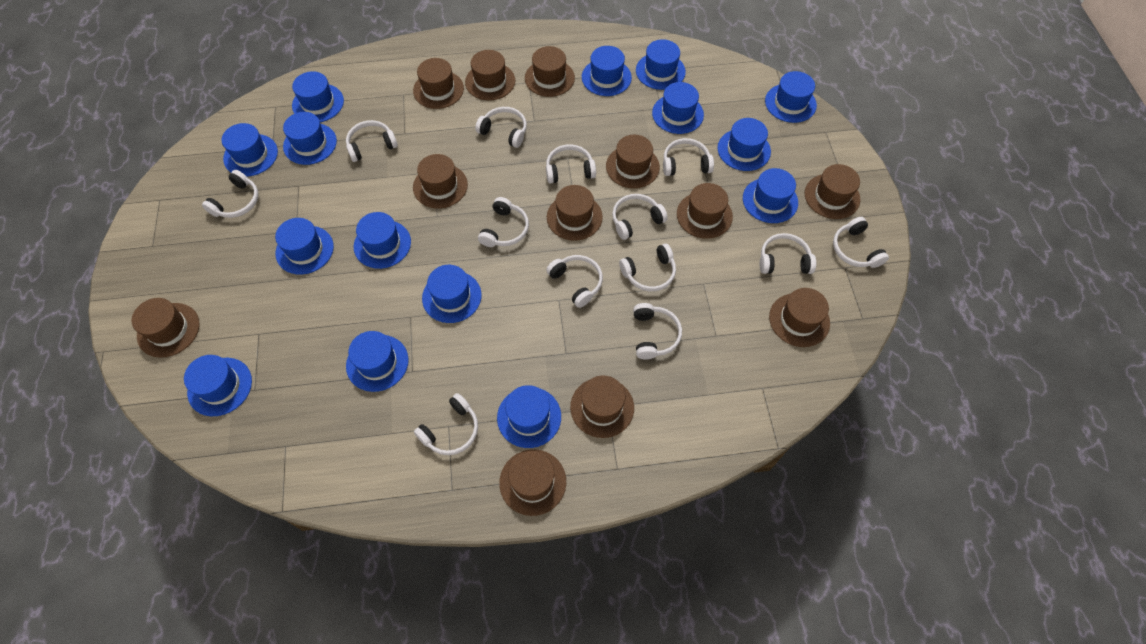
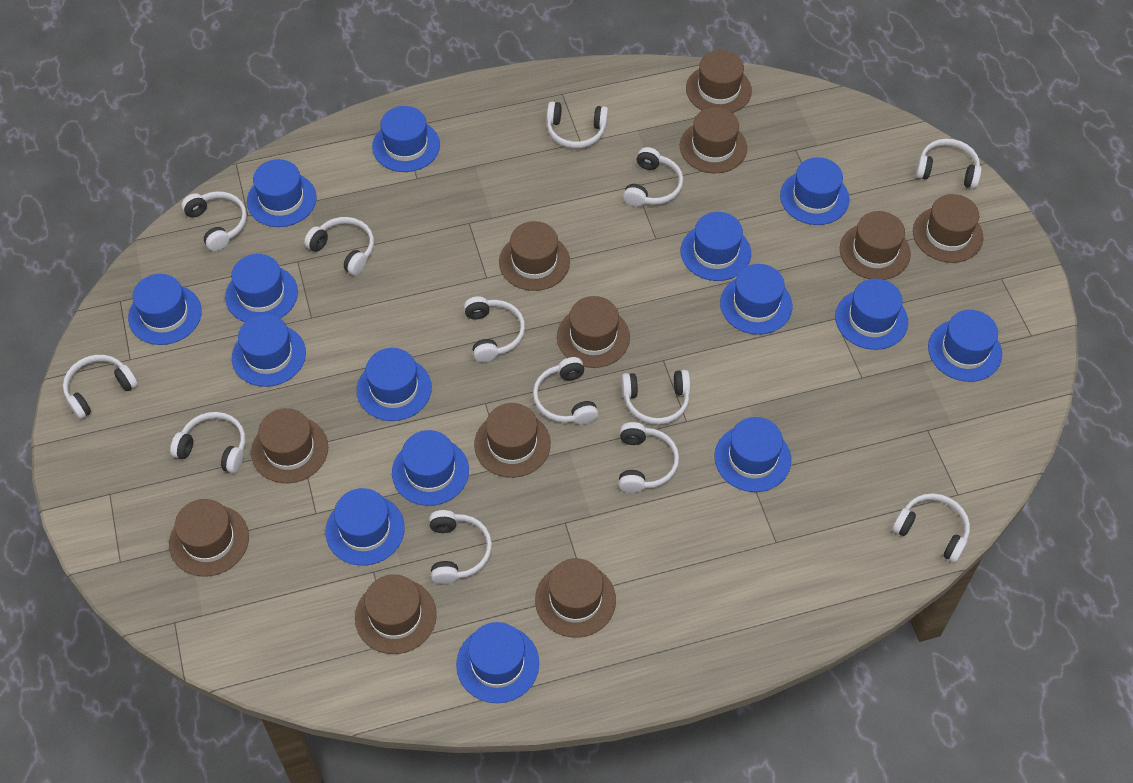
brown hat: [132,298,199,358] [413,58,464,109] [413,154,468,209] [465,50,515,100] [499,449,566,516] [525,46,575,97] [547,185,603,241] [570,376,634,438] [606,135,660,188] [677,183,733,239] [769,288,830,347] [805,164,860,219] = 12 -> [169,499,249,577] [251,408,328,483] [355,574,437,654] [474,403,551,478] [499,221,570,291] [535,558,616,638] [557,296,630,368] [680,107,747,173] [686,50,752,113] [840,211,911,280] [913,194,984,263] = 11

